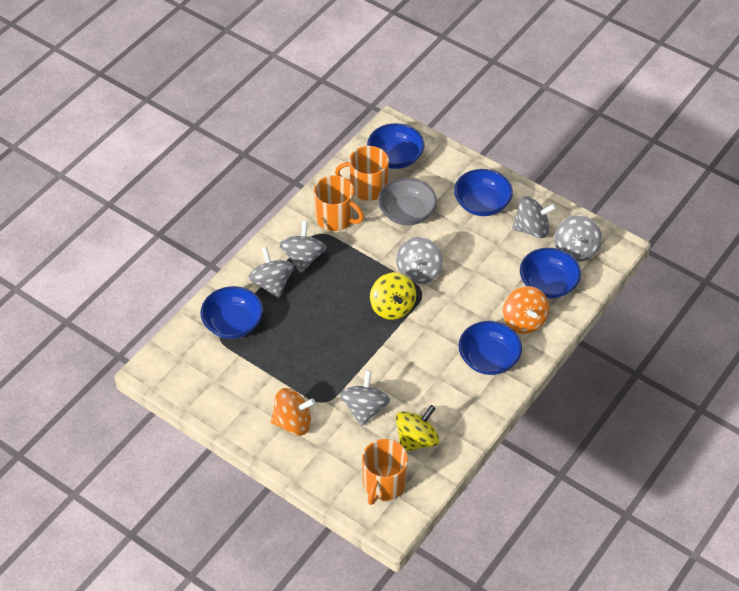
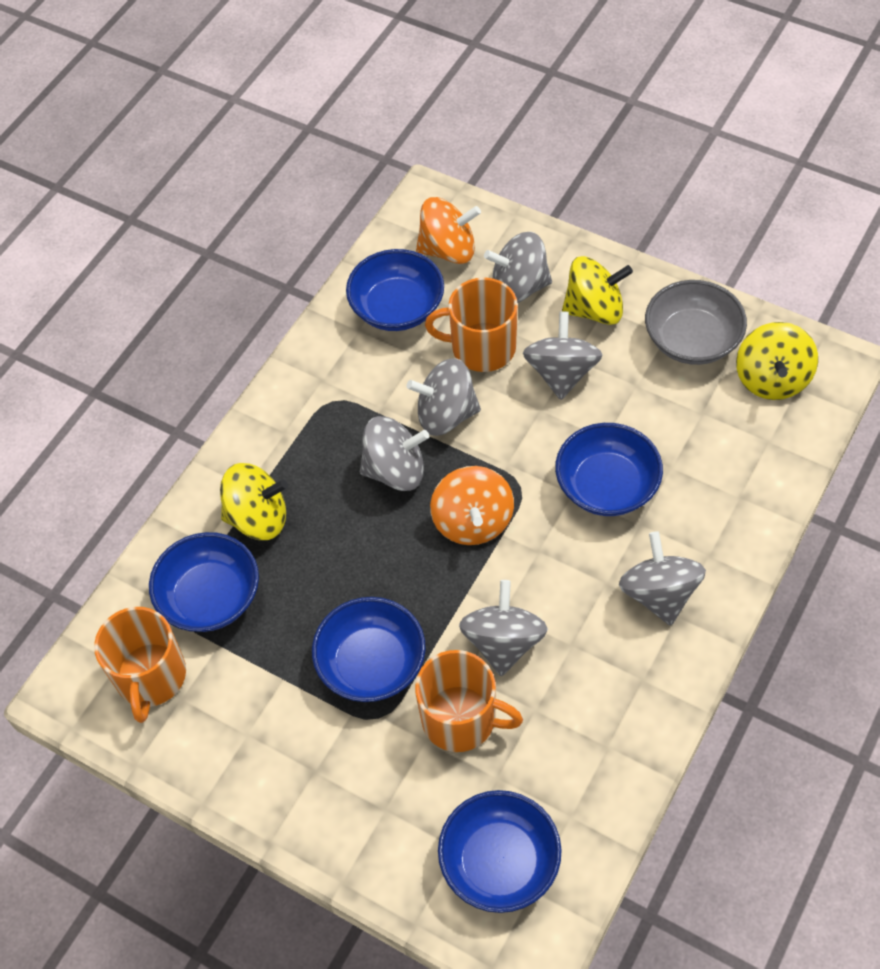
yellow spinning top: [370,272,416,320] [396,405,439,452] = 2 -> [220,463,288,540] [562,256,633,325] [736,322,818,400] = 3

